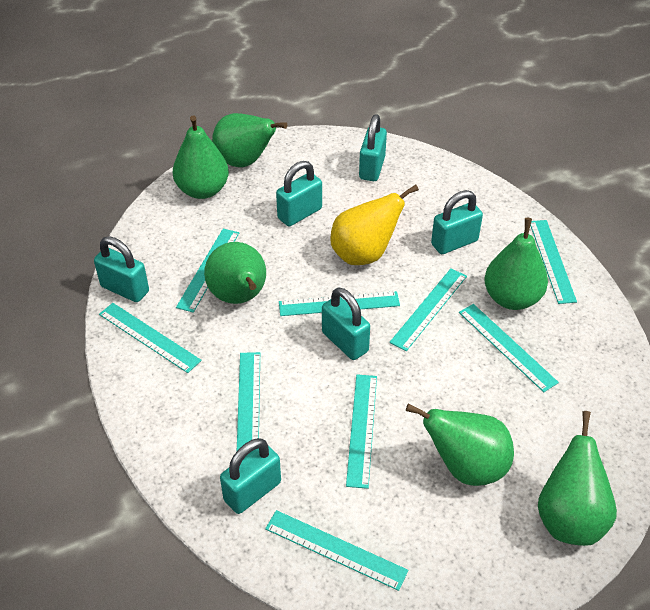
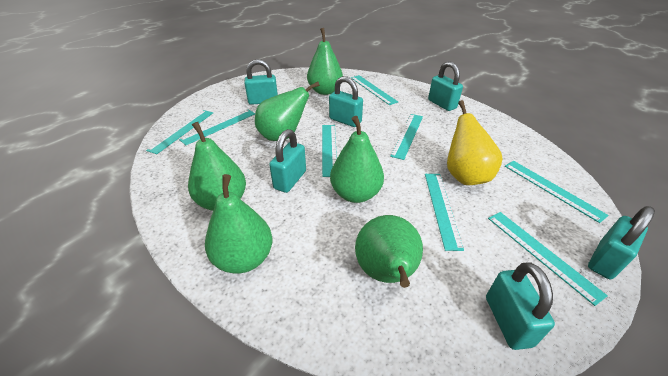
turquoise ruler: [99,303,202,373] [176,229,239,313] [237,352,260,451] [265,510,408,591] [279,291,400,316] [346,374,377,489] [389,269,467,351] [459,304,559,392] [530,220,577,304] = 9 -> [146,110,213,154] [179,109,255,145] [322,125,337,177] [351,75,398,105] [390,114,423,160] [425,174,464,251] [488,212,608,306] [505,161,609,223] = 8

